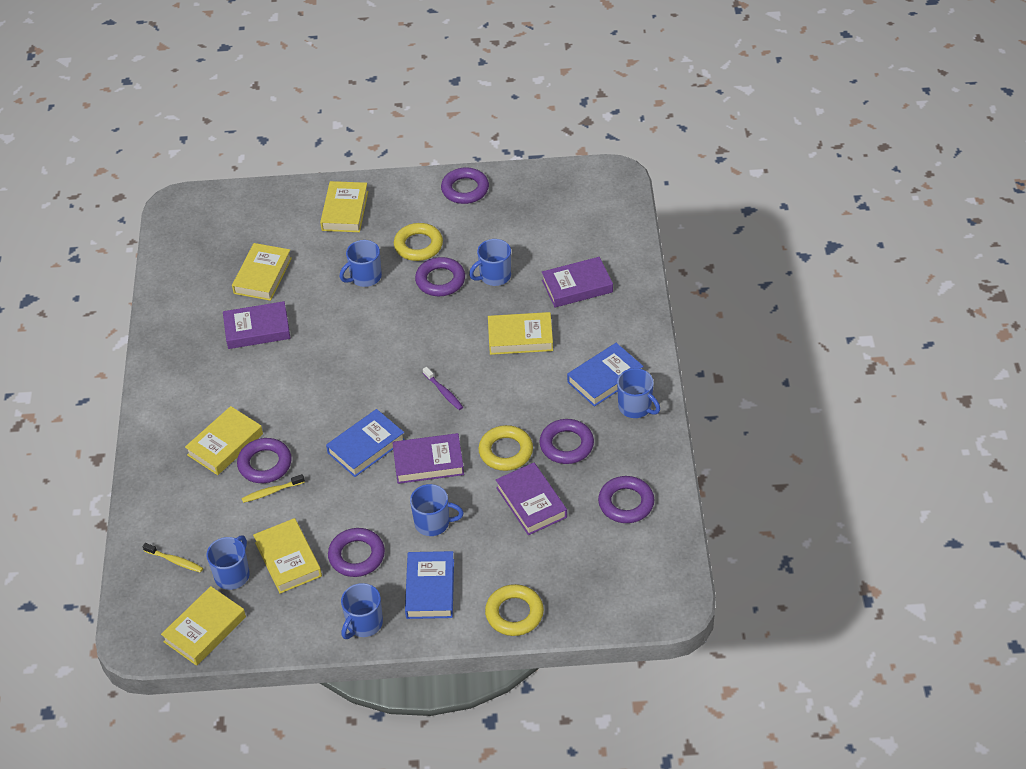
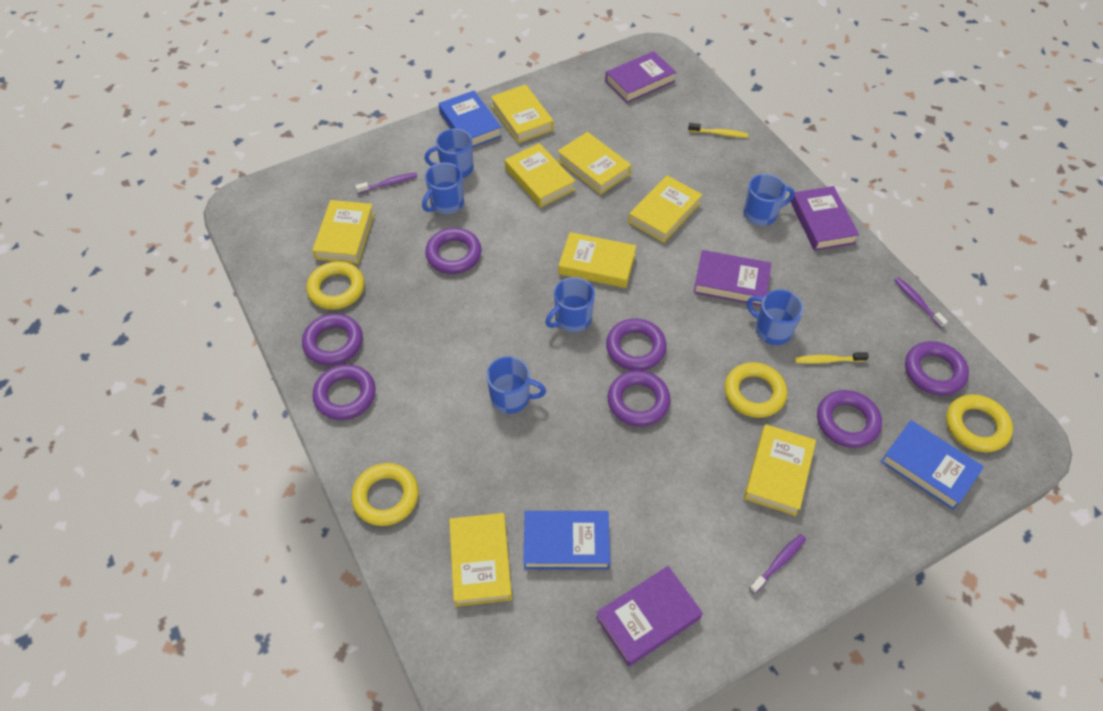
purple ring: [237,438,292,483] [328,528,385,577] [415,257,465,296] [441,167,489,204] [539,419,594,464] [598,476,654,523] = 6 -> [302,314,363,366] [313,364,376,420] [425,228,482,274] [606,318,667,371] [607,370,670,426] [817,390,882,448] [905,341,969,395] = 7
purple toothbrush: [423,367,463,410] = 1 -> [355,172,418,194] [749,534,806,594] [894,277,948,328] = 3
yellow book: [161,586,246,666] [185,406,263,475] [232,243,292,301] [253,518,322,594] [320,181,368,232] [488,312,553,355] = 6 -> [312,200,375,264] [449,513,512,607] [491,84,554,143] [505,143,575,208] [558,132,631,195] [559,232,636,288] [628,175,703,243] [744,424,816,516] = 8
yellow ring: [394,223,443,261] [478,425,533,471] [485,584,544,636] = 3 -> [306,261,365,310] [351,463,419,526] [724,362,787,418] [946,394,1013,452] = 4

